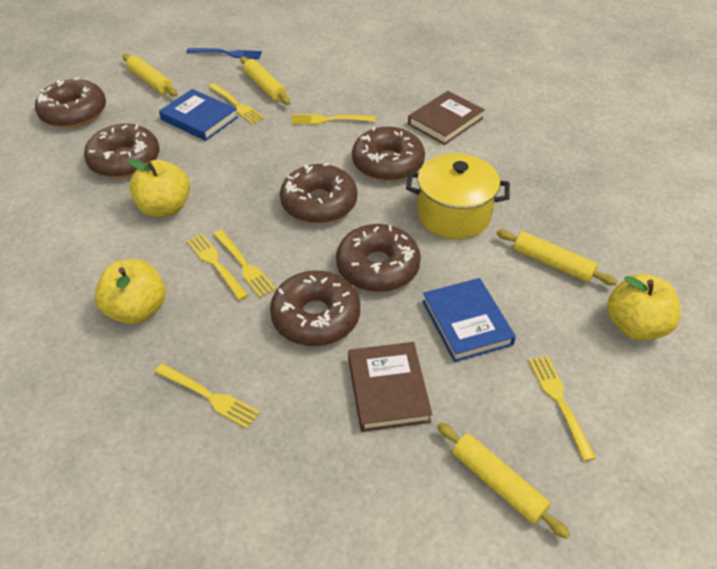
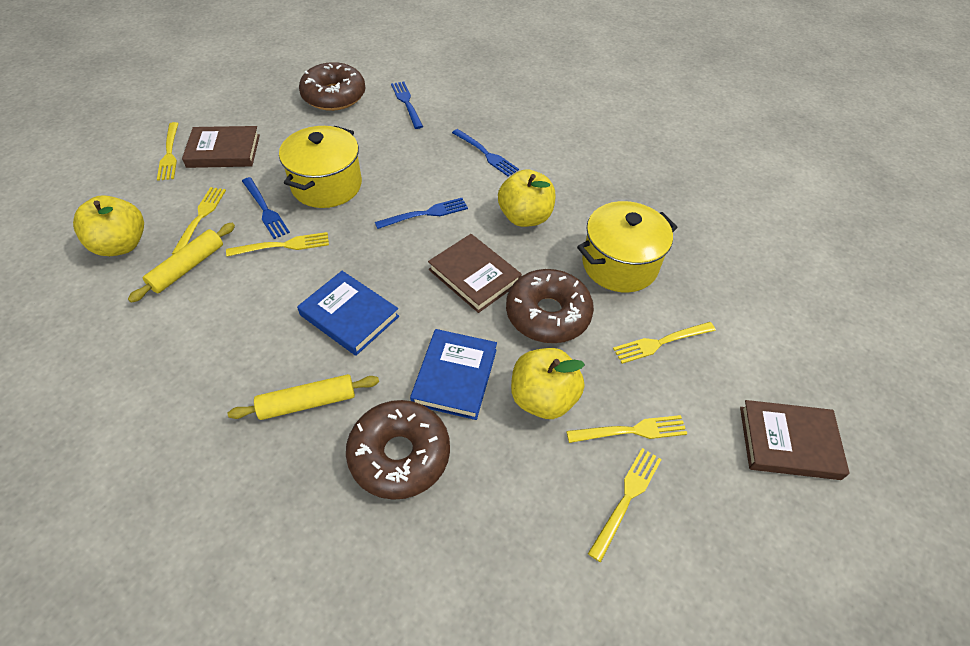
blue fork: [187,48,262,59] = 1 -> [242,177,290,239] [375,198,468,229] [391,81,423,129] [452,129,519,176] = 4
brown book: [348,342,432,432] [408,91,485,145] = 2 -> [182,126,260,168] [428,234,522,313] [740,400,850,480] = 3
brown donut: [35,77,106,128] [84,124,159,178] [270,271,360,346] [280,163,357,224] [336,224,421,292] [352,127,425,182] = 6 -> [299,62,365,111] [346,400,450,500] [506,269,594,343] = 3
yellow pot: [406,153,510,239] = 1 -> [279,126,362,208] [577,201,678,292] = 2
yellow rolling pin: [122,54,178,96] [240,57,290,105] [437,422,570,539] [496,229,617,285] = 4 -> [128,223,235,303] [228,374,379,420] = 2

